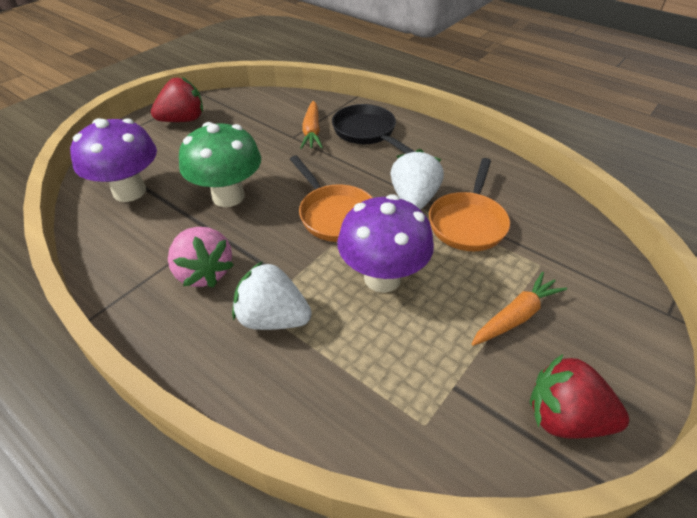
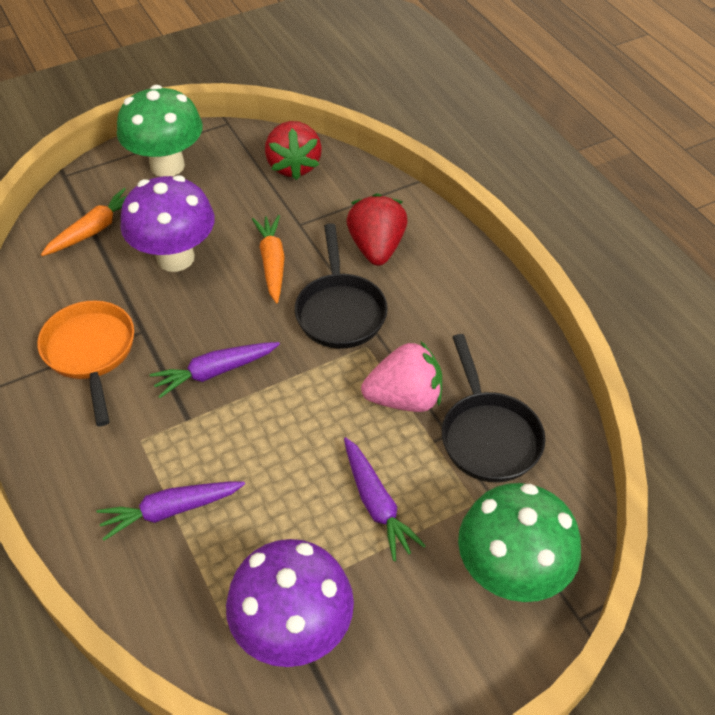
black pan: [332,104,415,154] = 1 -> [295,223,388,349] [442,334,545,483] = 2
green mushroom: [179,122,261,207] = 1 -> [117,85,203,177] [458,483,581,602] = 2
orange pan: [290,156,373,242] [429,158,510,251] = 2 -> [37,300,134,426] = 1
purple carrot: none = 0 -> [96,481,245,541] [150,342,280,398] [344,437,426,561] = 3
white strawberry: [232,261,312,330] [391,149,444,210] = 2 -> none = 0

